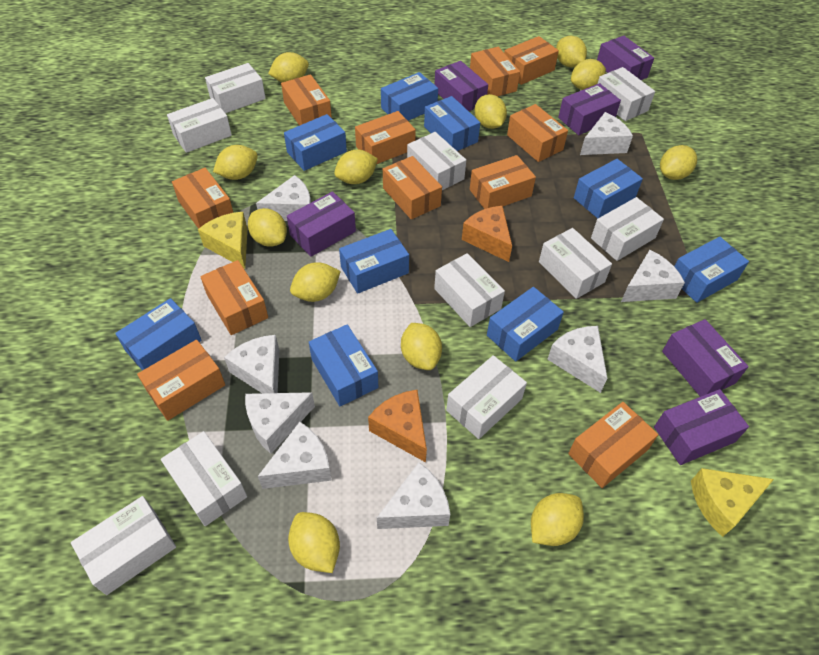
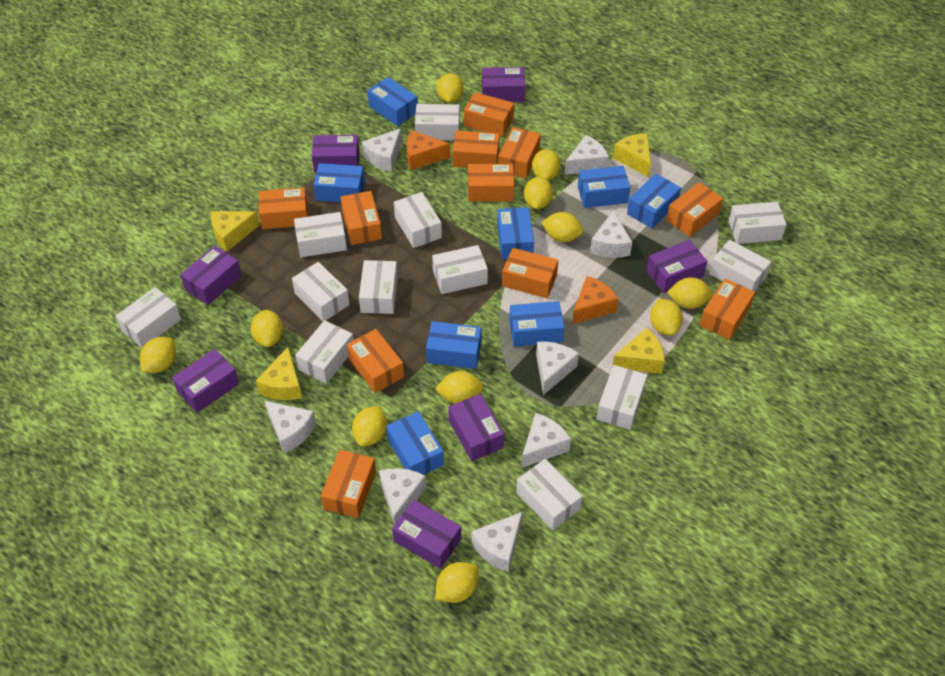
blue box: [115,298,201,371] [284,114,347,171] [309,324,378,406] [339,229,409,294] [381,72,438,121] [424,96,480,151] [487,287,564,362] [574,159,643,219] [674,237,749,303] = 9 -> [313,163,365,202] [368,77,418,126] [386,411,444,475] [426,321,482,369] [497,207,534,259] [509,301,565,347] [578,166,631,208] [627,174,681,228] = 8
purple box: [287,192,356,257] [434,61,488,111] [558,83,621,135] [597,36,654,80] [654,389,749,465] [662,319,749,397] = 6 -> [172,349,239,413] [180,246,242,305] [312,135,360,172] [392,500,461,569] [448,394,504,461] [482,67,525,102] [646,240,707,293] = 7
white box: [71,496,176,595] [161,431,247,526] [167,98,232,153] [205,63,266,113] [407,132,466,190] [434,253,505,327] [446,355,527,439] [539,228,612,299] [591,197,664,261] [598,67,655,121] = 10 -> [116,287,181,348] [292,262,350,321] [294,212,347,257] [295,320,353,384] [359,260,398,314] [394,192,442,248] [415,104,460,140] [432,245,488,294] [516,459,582,530] [597,365,647,430] [709,239,771,292] [729,202,787,244] = 12
yellow cheese: [198,212,247,269] [691,468,774,537] = 2 -> [211,211,259,251] [256,347,302,400] [612,328,665,374] [613,133,651,178] = 4
yellow lemon: [213,145,258,180] [248,208,287,247] [268,52,309,82] [288,512,340,573] [290,262,341,302] [334,150,378,184] [401,323,442,370] [474,94,507,129] [531,493,584,546] [556,36,587,68] [571,59,606,90] [660,145,697,180] = 12 -> [140,337,176,373] [251,310,283,347] [352,406,387,447] [435,371,483,404] [435,562,479,603] [437,73,464,103] [524,177,553,209] [532,149,561,181] [541,212,583,242] [650,299,683,336] [667,277,713,309] = 11

